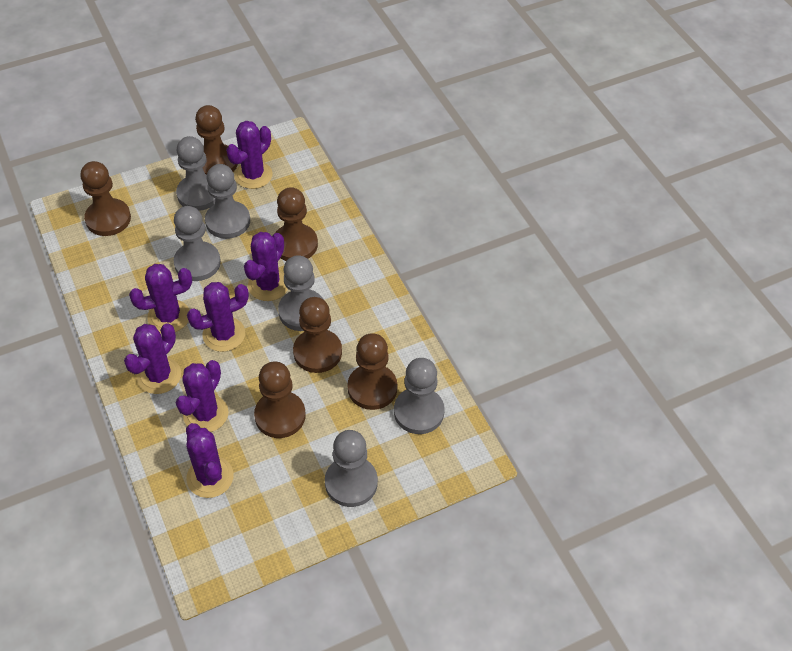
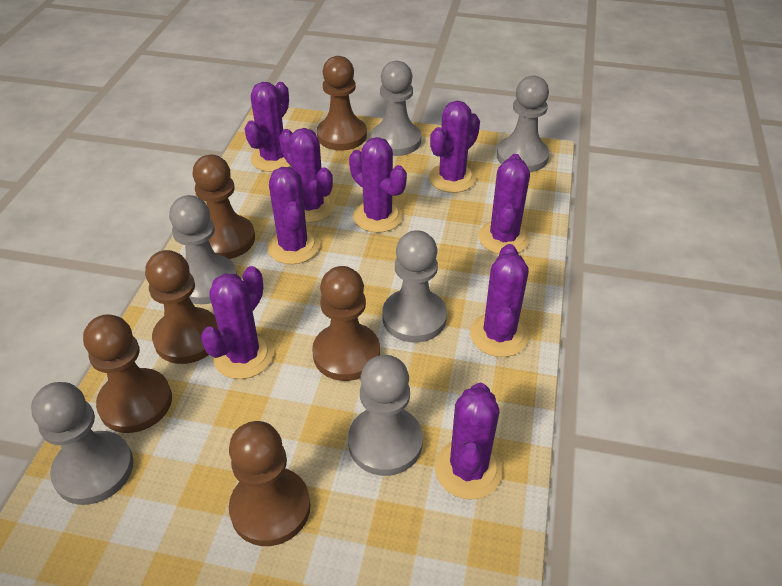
purple cactus: [124,323,181,394] [129,264,192,333] [176,360,228,432] [186,423,234,498] [187,282,249,352] [226,121,273,189] [244,232,288,301] = 7 -> [201,266,273,379] [245,82,291,172] [267,167,320,264] [279,128,335,223] [349,137,407,233] [429,101,480,193] [434,383,503,500] [470,244,529,357] [478,154,530,254] = 9

